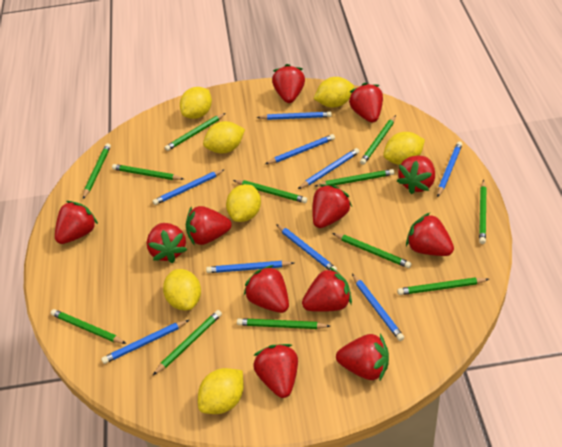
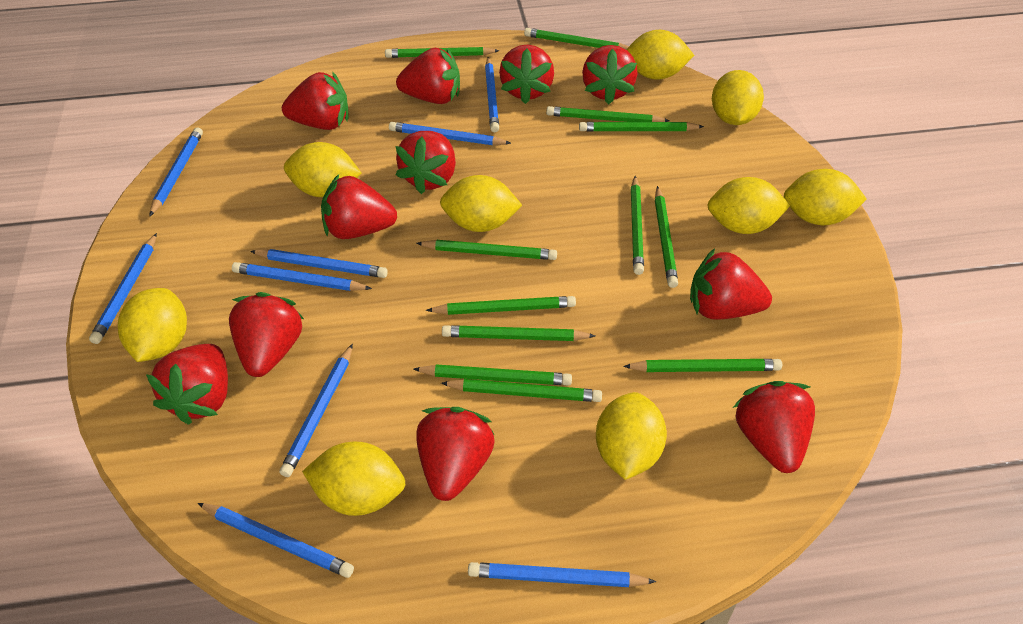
red strawberry: [55,201,98,244] [146,223,187,263] [186,206,232,246] [244,265,289,313] [253,344,298,398] [272,64,305,103] [302,267,352,312] [312,184,352,228] [336,334,389,380] [349,83,383,123] [397,156,435,194] [406,213,454,256] = 12 -> [146,344,228,425] [229,292,304,377] [282,71,348,130] [321,174,397,239] [395,131,456,194] [396,48,460,104] [416,407,495,501] [499,44,554,104] [582,45,637,104] [690,248,772,320] [733,381,815,473] = 11
yellow lemon: [163,269,201,310] [180,87,212,119] [198,368,244,414] [203,121,245,153] [226,184,261,222] [313,77,354,108] [383,132,425,165] = 7 -> [118,288,187,362] [284,142,361,197] [302,442,406,516] [440,175,522,232] [596,392,667,480] [627,30,694,80] [707,177,790,234] [712,70,764,125] [784,169,867,225] = 9

